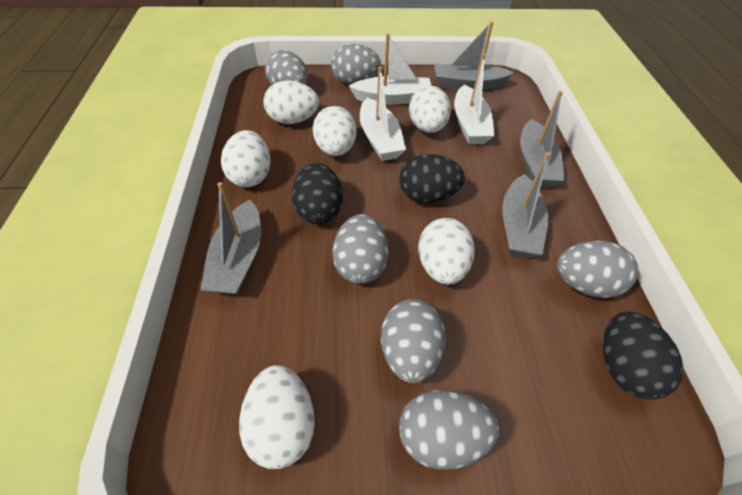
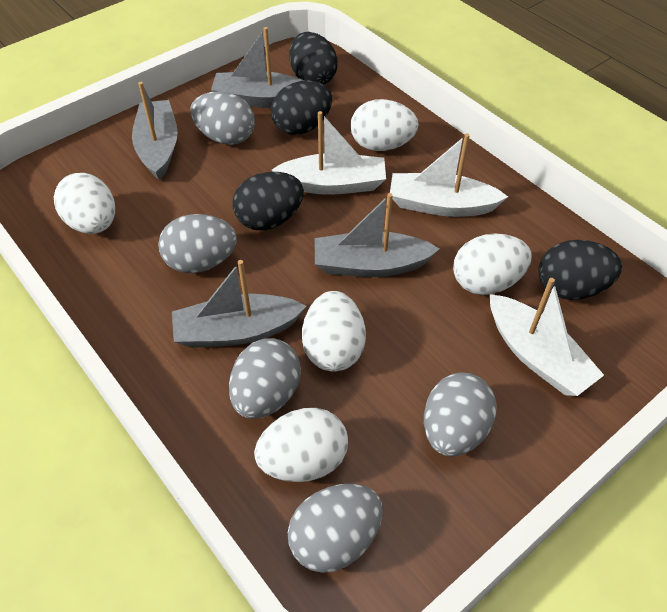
black egg: [292,163,343,224] [399,154,465,203] [603,311,683,400] = 3 -> [233,172,304,231] [271,80,332,135] [289,32,338,85] [539,240,622,300] = 4
grey egg: [265,50,308,85] [331,44,381,84] [332,214,389,284] [381,299,446,383] [399,390,499,470] [557,240,638,298] = 6 -> [158,214,237,273] [190,91,255,145] [229,338,301,419] [288,484,383,573] [424,373,497,457] = 5
white egg: [221,130,271,187] [239,365,315,469] [263,80,319,124] [313,106,357,156] [409,86,451,133] [418,218,475,285] = 6 -> [54,173,115,234] [254,408,348,482] [302,291,366,372] [351,99,419,151] [453,234,532,295] = 5

